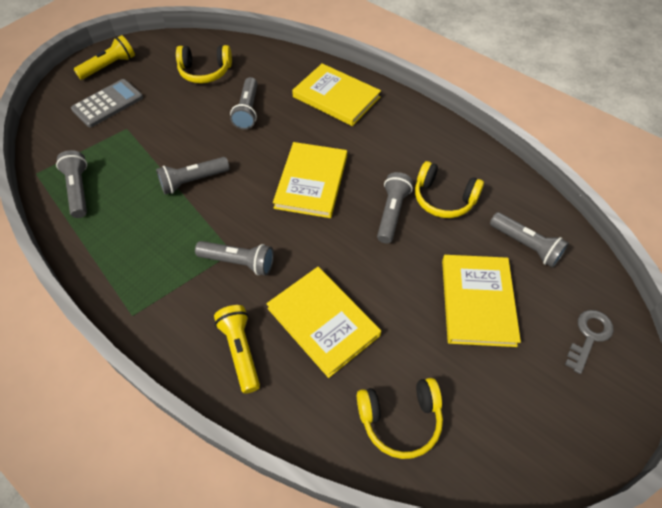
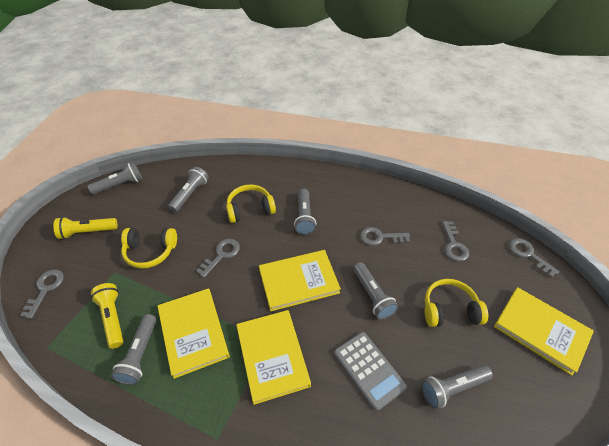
grey key: [565,310,614,374] = 1 -> [20,269,64,319] [196,239,240,278] [360,227,410,246] [442,221,469,261] [509,238,559,278] = 5

